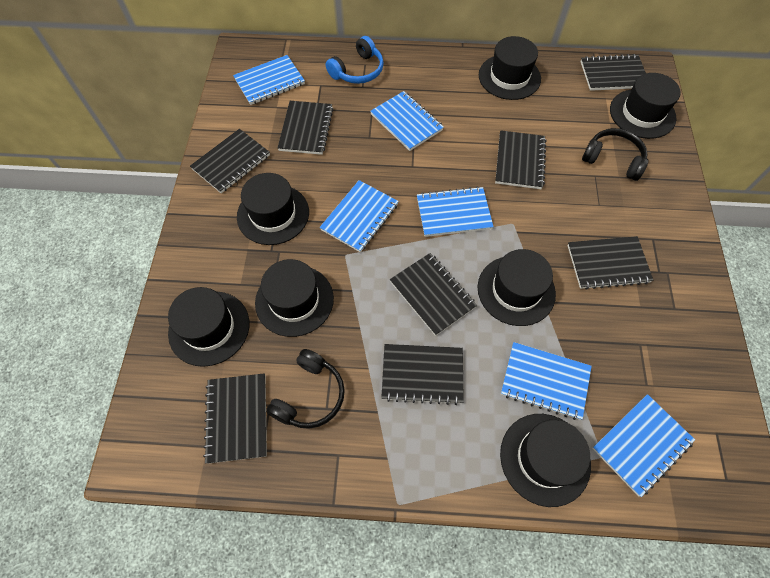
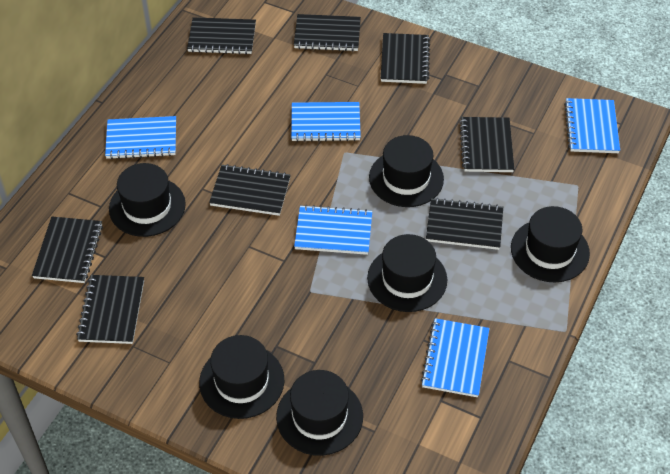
black hat: [168,287,249,367] [237,173,309,245] [255,259,334,337] [478,249,556,326] [479,36,541,100] [500,414,591,507] [610,73,681,139] = 7 -> [109,163,186,237] [199,335,284,419] [276,370,363,456] [367,234,447,312] [369,135,444,207] [511,206,590,283] = 6
black headphones: [266,349,345,429] [582,128,648,181] = 2 -> none = 0
blue headphones: [326,36,384,84] = 1 -> none = 0
blue notebook: [233,55,305,105] [320,180,399,252] [370,91,444,151] [417,186,494,237] [501,342,592,420] [592,394,695,497] = 6 -> [105,116,176,159] [291,102,361,142] [294,205,372,255] [421,318,490,397] [564,98,620,153] = 5

